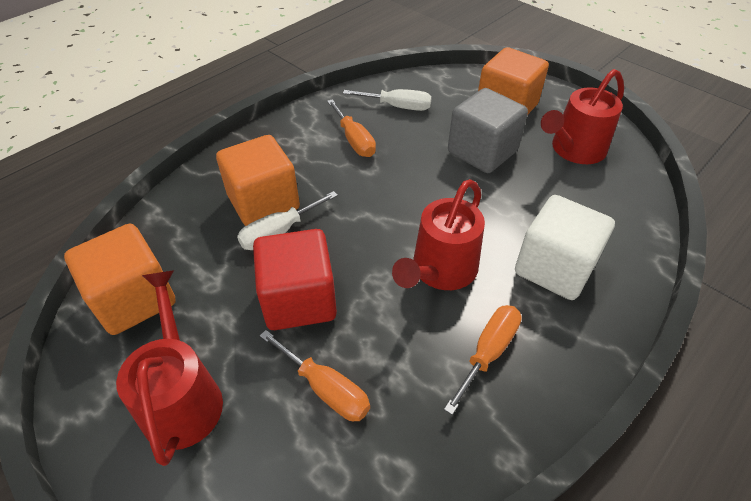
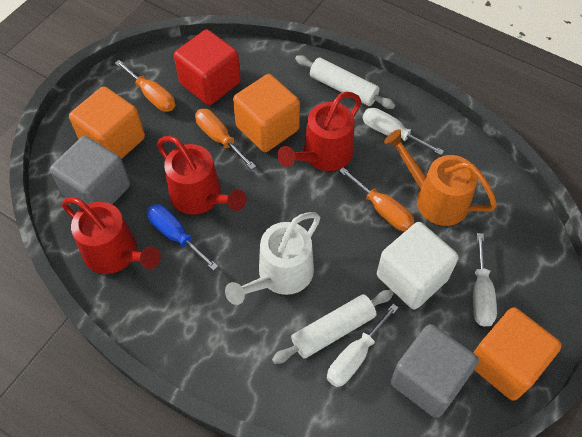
blue screwdriver: none = 0 -> [147,204,218,271] = 1
grey cube: [448,88,528,173] = 1 -> [50,136,130,207] [390,324,479,418] = 2
orange watering can: none = 0 -> [384,129,497,226] = 1
white rolling pin: none = 0 -> [272,290,393,364] [295,55,395,109] = 2
white screwdriver: [237,191,338,250] [343,89,432,111] = 2 -> [327,304,399,387] [363,108,444,155] [473,233,497,327] = 3
white watering can: none = 0 -> [225,212,321,305] = 1

